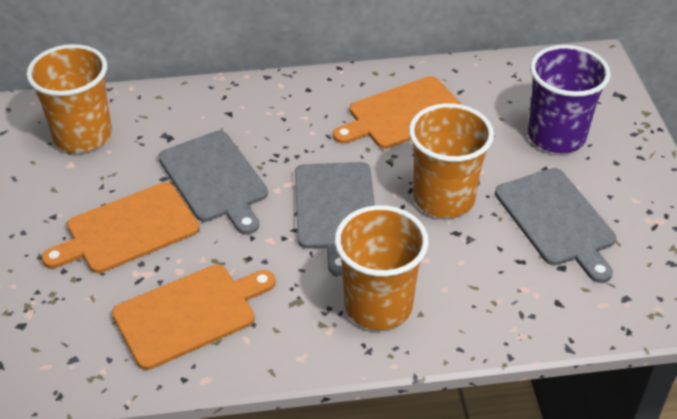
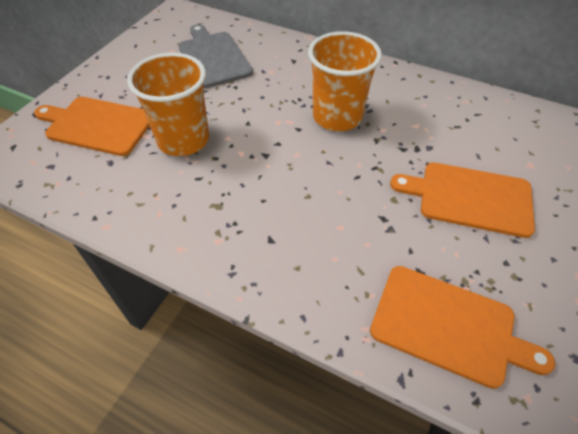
grey cutting board: [158,130,268,235] [295,162,375,276] [495,168,616,283] = 3 -> [179,24,253,88] = 1
orange cup: [26,44,112,153] [334,205,429,330] [409,103,494,218] = 3 -> [127,52,209,156] [308,31,382,131] = 2
purple cup: [528,45,611,153] = 1 -> none = 0

